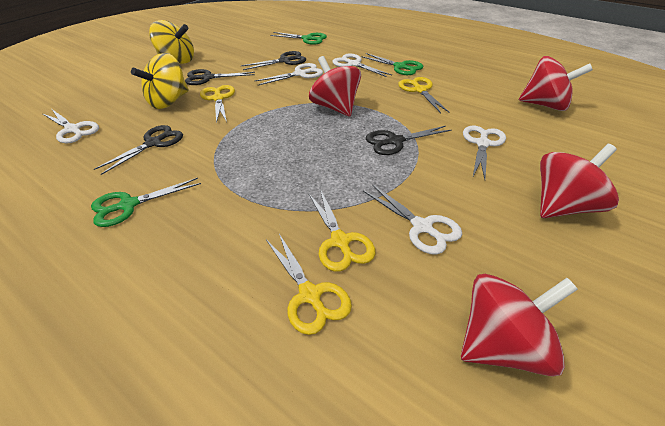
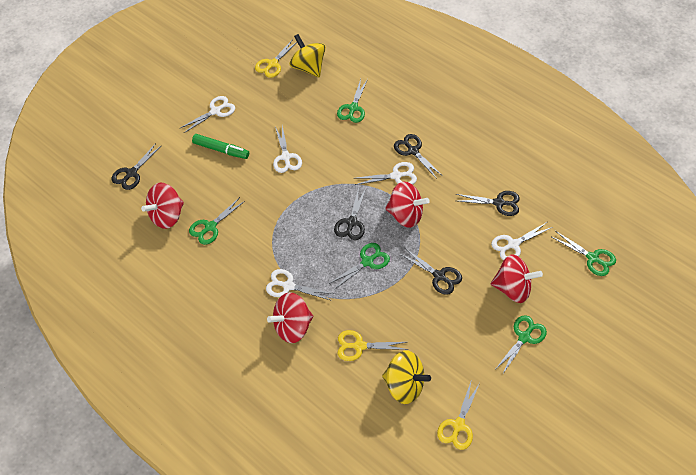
black scissors: [94,125,183,175] [185,69,255,85] [241,51,306,70] [366,126,452,155] = 4 -> [111,143,162,190] [334,187,366,240] [394,134,443,179] [400,248,462,295] [456,191,520,216] = 5
green marker: none = 0 -> [192,134,249,159] = 1
green scissors: [91,178,201,227] [270,32,327,45] [361,53,423,75] = 3 -> [189,197,245,245] [330,243,390,290] [337,79,368,123] [496,315,547,375] [552,231,616,276] = 5
yellow scissors: [200,85,235,123] [266,234,352,335] [308,189,375,272] [398,77,450,113] = 4 -> [255,39,297,78] [338,330,409,361] [437,379,480,450] = 3

